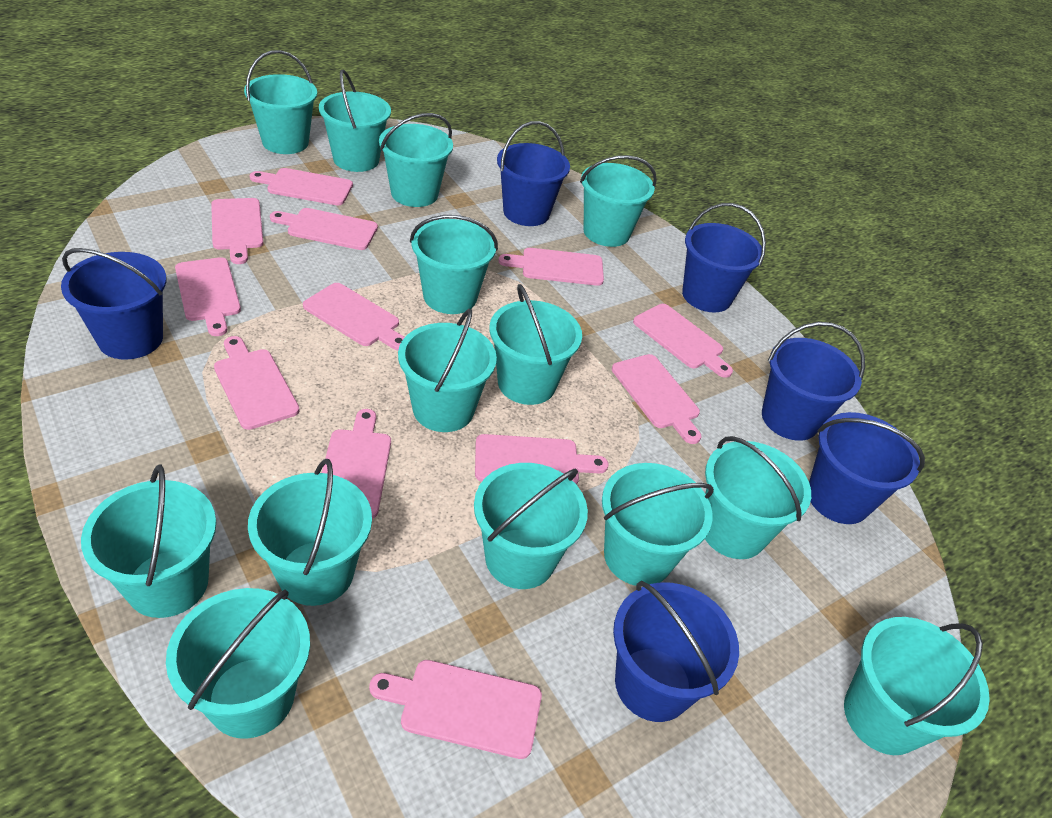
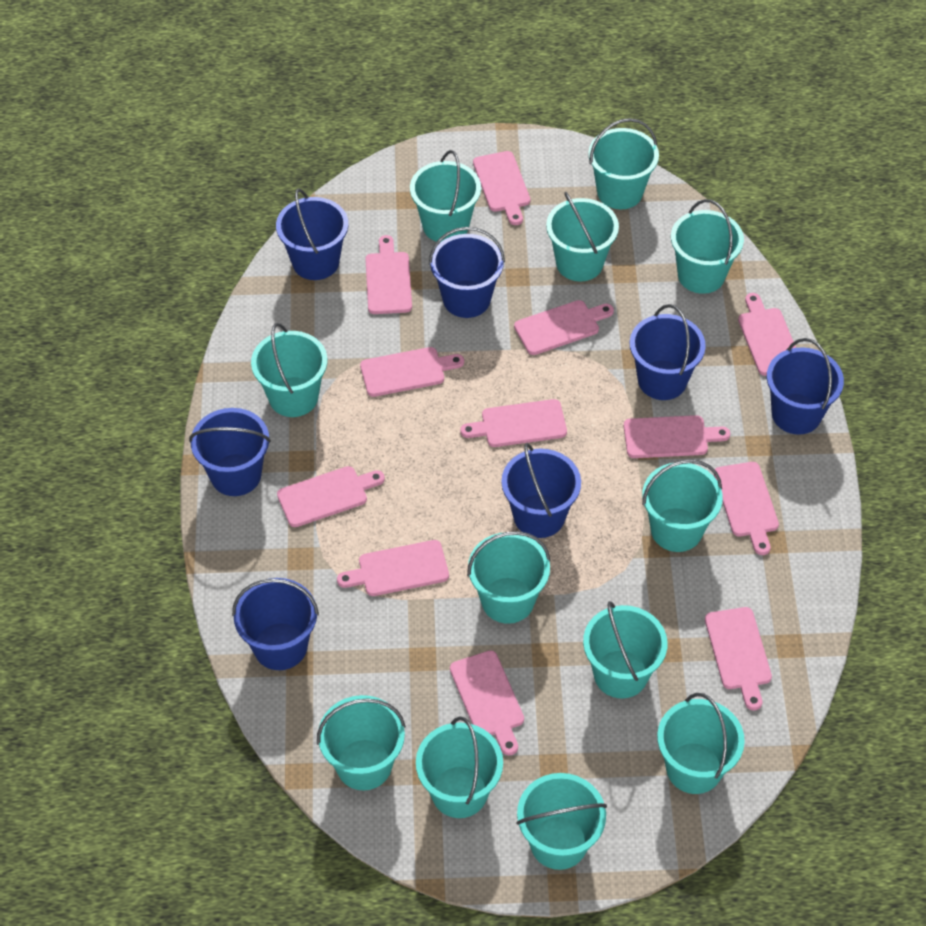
blue bucket: [61,248,166,360] [497,121,570,226] [613,581,739,722] [682,203,766,312] [762,322,865,441] [809,412,925,524] = 6 -> [189,408,271,496] [232,578,319,670] [276,188,348,280] [429,227,505,318] [501,443,581,538] [630,304,706,400] [767,338,844,435] = 7
turquoise bucket: [81,464,216,618] [166,588,310,739] [244,50,317,154] [248,459,372,606] [319,69,391,172] [379,113,453,207] [398,309,497,432] [410,215,498,314] [474,463,588,589] [489,284,582,405] [580,155,657,247] [602,463,714,586] [705,436,811,559] [844,617,990,755] = 14 -> [251,323,327,417] [317,695,406,790] [410,150,481,242] [416,716,503,818] [467,531,551,624] [516,773,607,870] [546,192,619,281] [583,601,667,698] [588,118,659,209] [642,460,723,552] [657,693,745,794] [671,199,744,294] = 12

